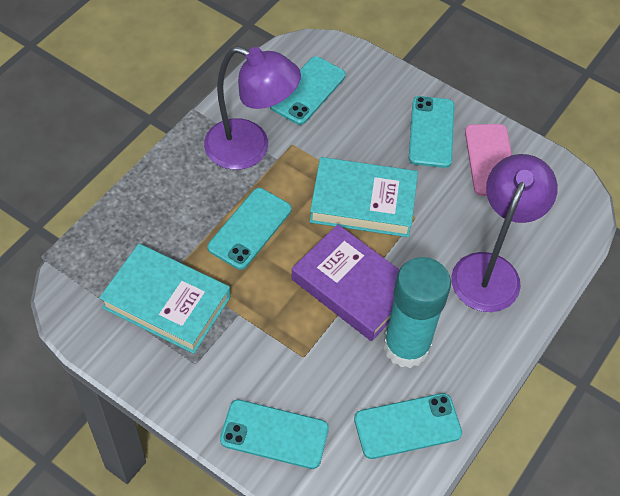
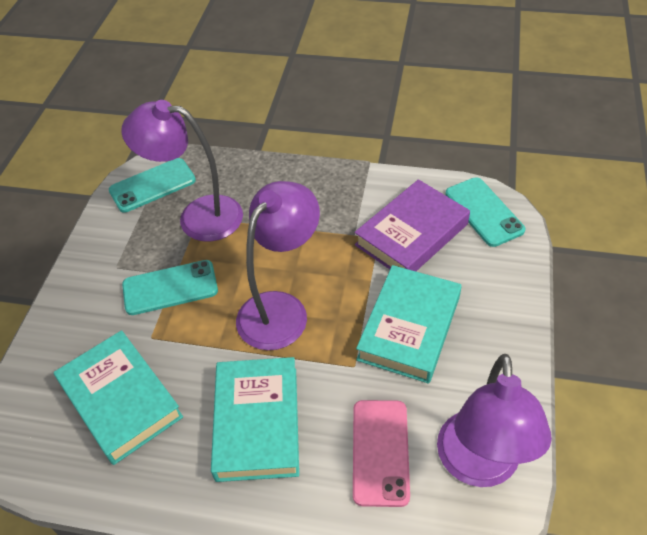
purple lamp: [204,46,301,170] [451,154,558,312] = 2 -> [121,100,243,242] [236,181,320,350] [437,354,552,487] = 3
turquoise book: [99,244,230,354] [309,157,418,237] = 2 -> [54,330,183,465] [211,357,299,482] [356,265,462,384] = 3
turquoise glue stick: [383,257,451,368] = 1 -> none = 0
turquoise phone: [208,188,291,270] [220,400,329,469] [270,56,346,125] [354,393,462,459] [409,96,454,168] = 5 -> [109,158,196,212] [122,260,218,315] [445,177,525,247] = 3

